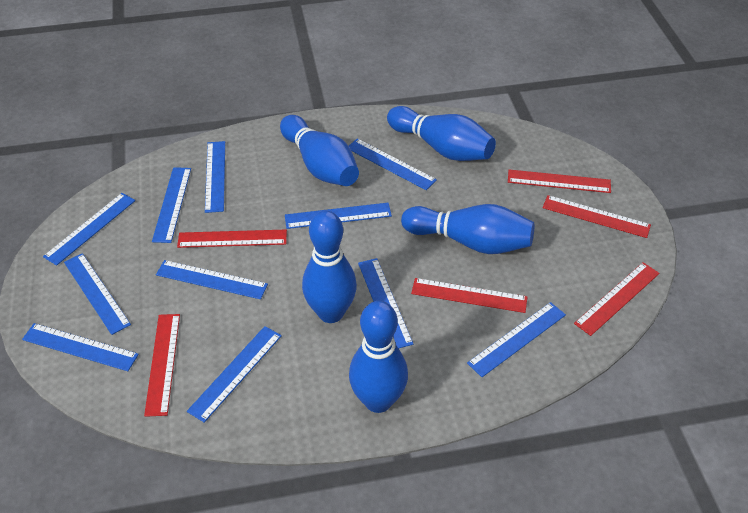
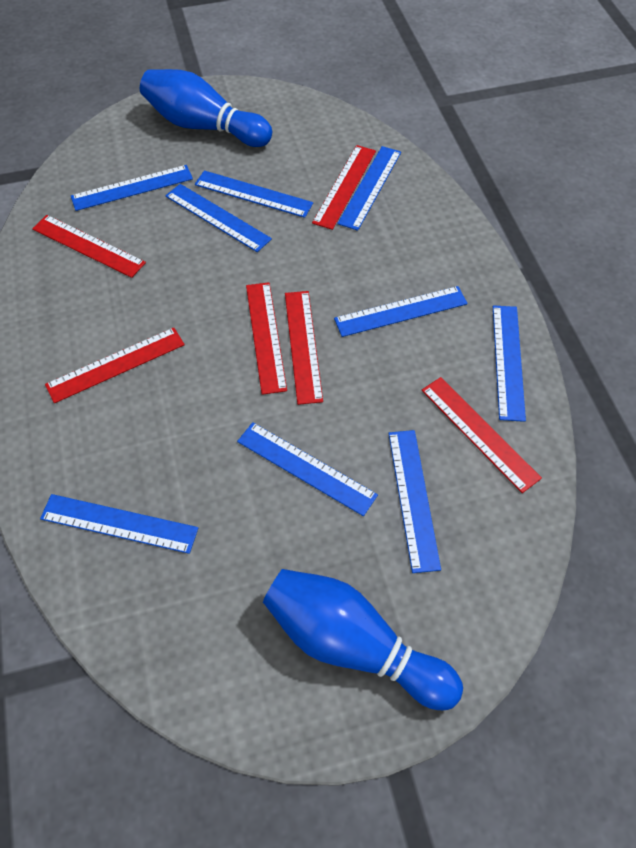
blue bowling pin: [280,115,359,186] [302,211,357,323] [349,301,408,413] [387,106,496,161] [401,204,534,254] = 5 -> [140,69,272,147] [263,569,463,710] = 2
blue ruler: [22,323,139,371] [43,193,135,266] [64,253,131,335] [152,167,191,243] [156,260,268,299] [187,326,282,423] [205,141,225,213] [285,203,392,229] [349,138,437,190] [358,258,413,348] [467,302,566,377] = 11 -> [40,494,198,554] [71,165,193,211] [165,184,272,252] [195,170,313,218] [237,422,378,516] [334,286,468,337] [337,146,401,231] [388,430,441,573] [493,305,526,422] = 9

